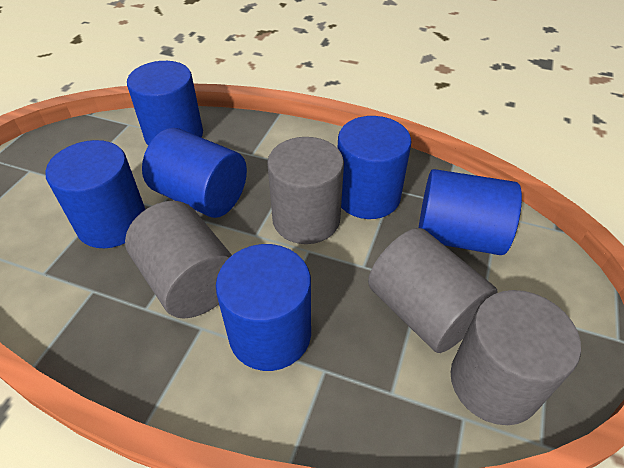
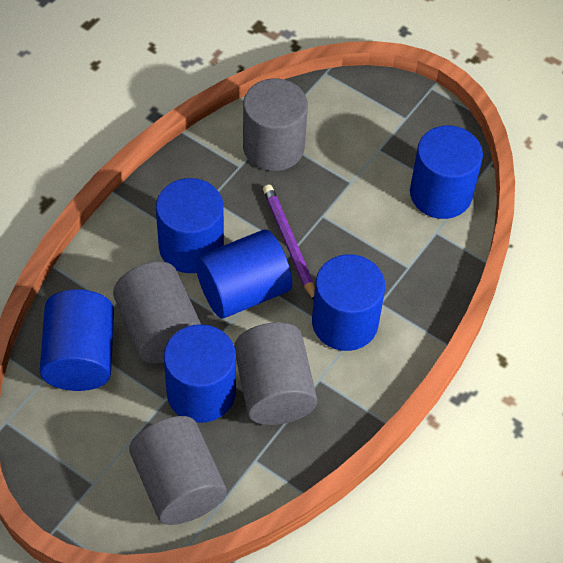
purple pencil: none = 0 -> [263,184,315,300] = 1

